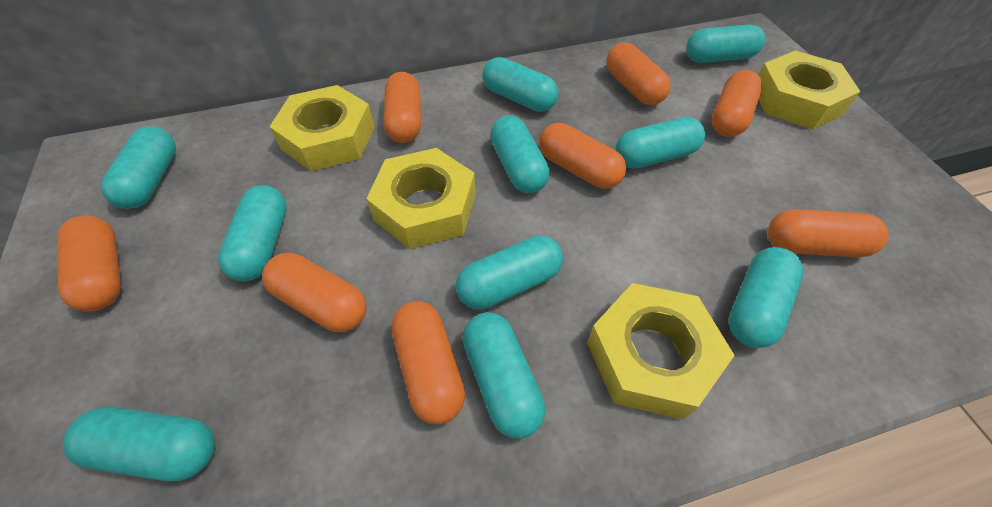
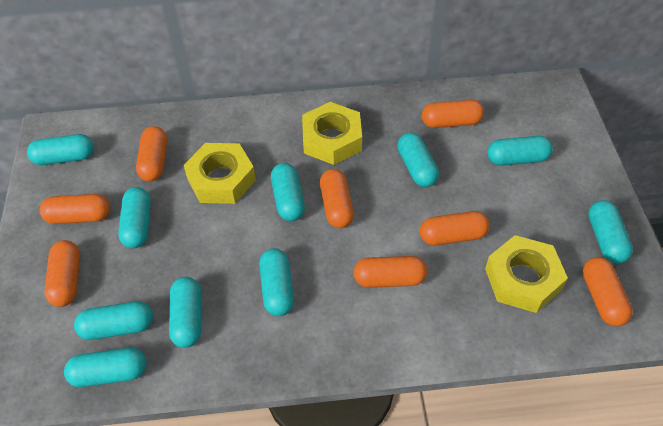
yellow nut: [270,85,375,171] [366,148,476,249] [587,283,735,420] [758,51,861,130] = 4 -> [184,143,256,204] [302,102,362,165] [485,235,568,313] = 3

